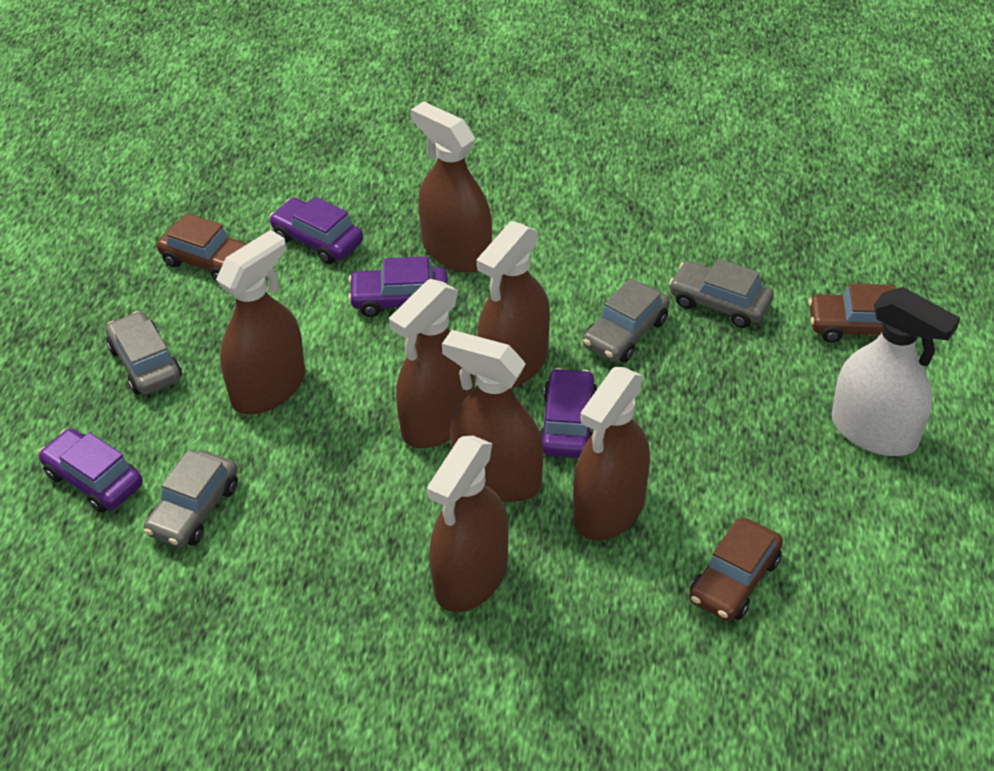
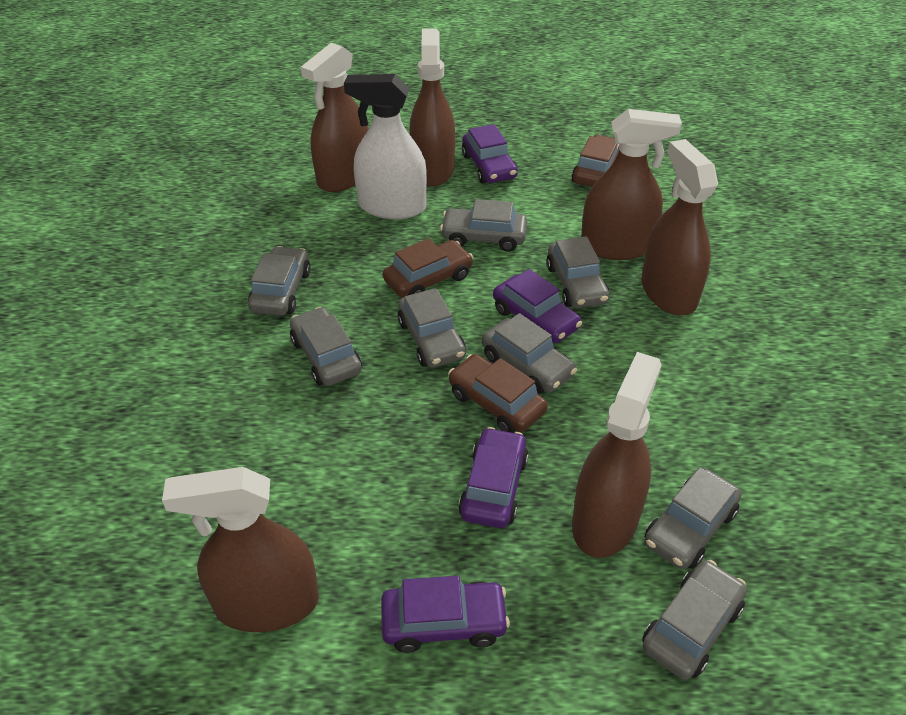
brown spray bottle: [216,230,305,414] [389,279,475,449] [411,101,492,272] [427,436,509,612] [442,330,544,502] [477,221,550,388] [573,367,650,541] = 7 -> [162,467,319,632] [301,43,368,192] [409,29,455,186] [572,352,661,558] [581,109,682,260] [641,139,718,316] = 6
grey car: [106,311,182,395] [144,450,238,548] [583,278,670,362] [669,259,774,328] = 4 -> [248,246,311,316] [290,307,362,386] [398,288,466,368] [440,199,527,252] [482,313,577,394] [546,236,609,308] [642,560,747,680] [645,467,742,569] = 8

